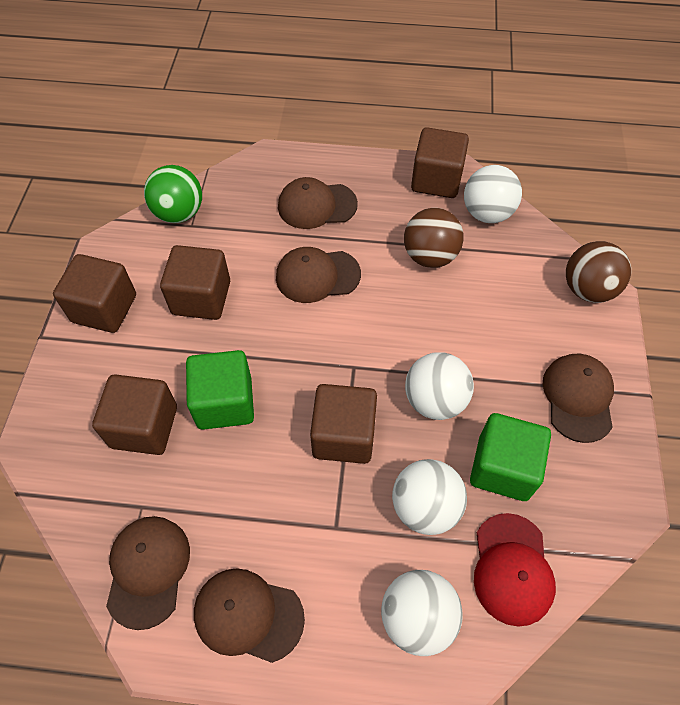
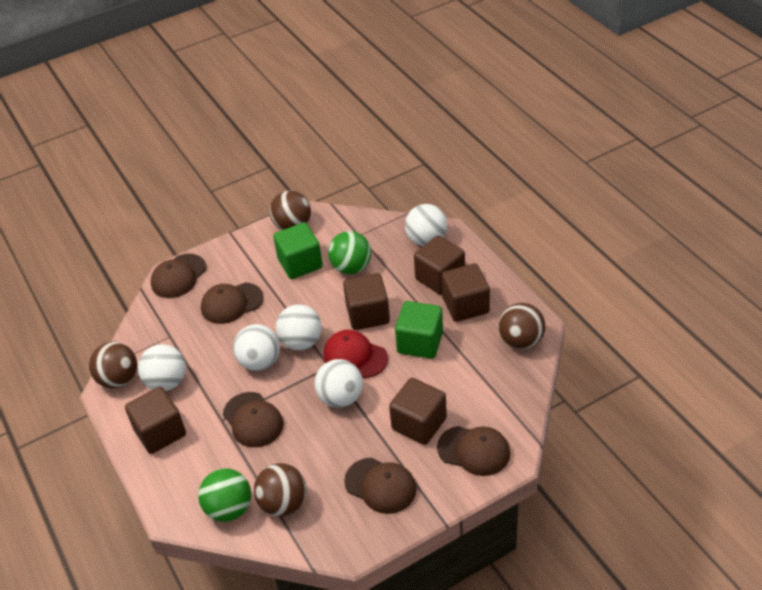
brown ball: [404,208,463,268] [566,241,631,303] = 2 -> [89,342,137,388] [254,463,307,516] [270,191,311,230] [498,303,546,350] = 4
green ball: [144,165,202,223] = 1 -> [198,468,251,522] [328,231,371,274] = 2
white ball: [381,570,463,656] [392,459,467,535] [405,352,474,420] [464,165,522,223] = 4 -> [138,344,186,391] [233,324,280,371] [276,304,322,350] [315,359,363,408] [405,204,447,246] = 5

